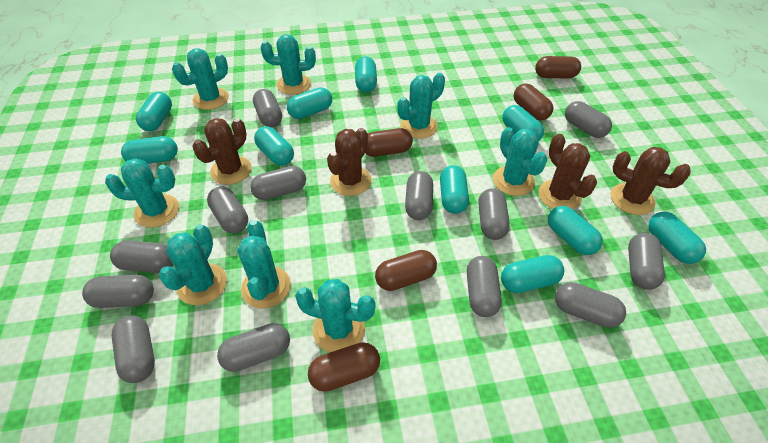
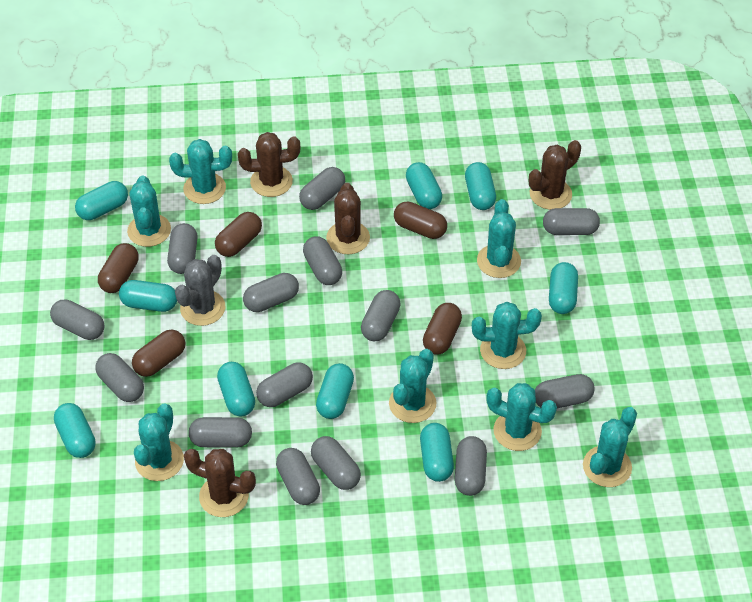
grey cactus: none = 0 -> [175,255,226,326] = 1
grey capsule: [82,275,154,308] [110,240,173,273] [112,315,155,383] [207,186,248,233] [217,323,290,372] [250,166,306,200] [253,89,282,127] [405,171,433,220] [467,256,502,317] [478,188,510,240] [555,282,626,328] [565,101,612,138] [628,233,665,290] = 13 -> [50,299,105,340] [95,353,144,402] [167,223,198,274] [189,417,252,448] [243,273,299,312] [256,363,313,407] [276,448,320,505] [299,167,345,210] [303,237,342,285] [311,436,361,490] [361,290,401,341] [455,436,487,496] [535,374,595,409] [543,208,600,235] = 14
turquoise capsule: [121,136,178,164] [136,92,172,131] [254,126,294,166] [287,87,332,119] [355,56,377,93] [440,165,469,214] [501,255,564,293] [502,105,544,141] [548,206,603,255] [648,212,706,264] = 10 -> [54,403,96,458] [75,181,128,220] [119,280,177,312] [217,362,255,416] [316,363,354,419] [406,162,442,209] [420,423,454,482] [465,162,496,210] [549,262,578,314] = 9

